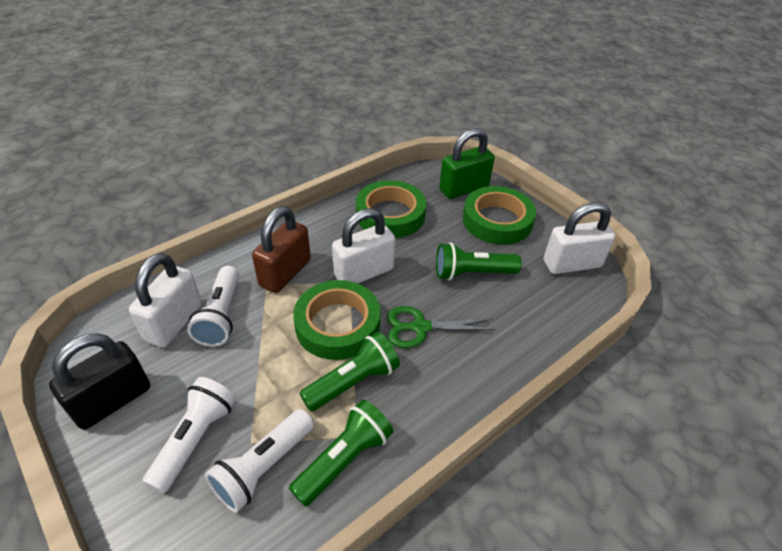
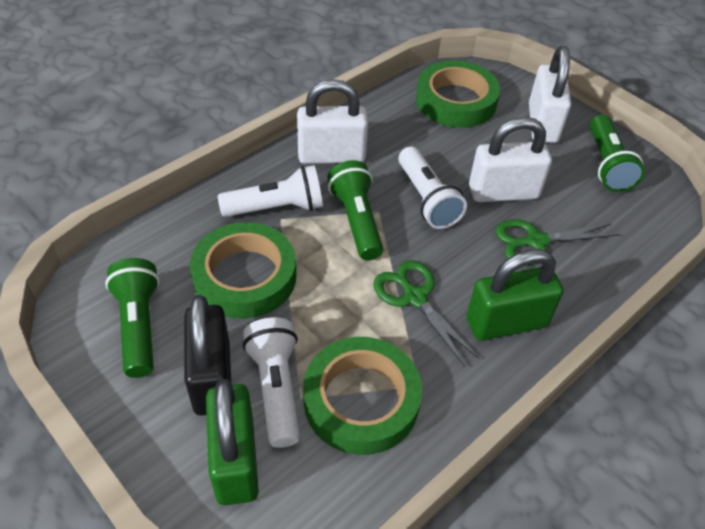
brown padlock: [252,206,311,293] = 1 -> none = 0
green padlock: [439,128,495,199] = 1 -> [206,379,259,505] [466,249,563,341] = 2
green scissors: [387,306,496,348] = 1 -> [373,260,480,367] [496,220,619,266] = 2

